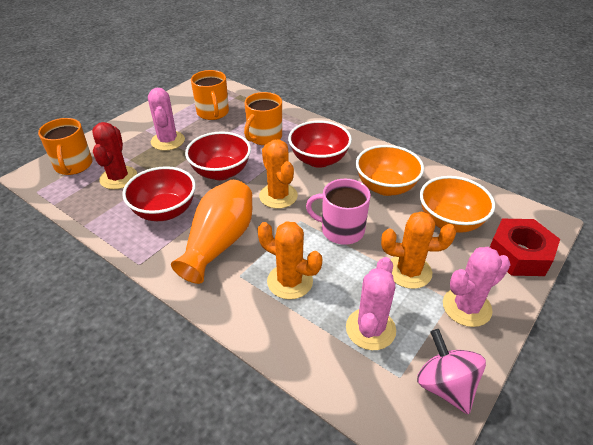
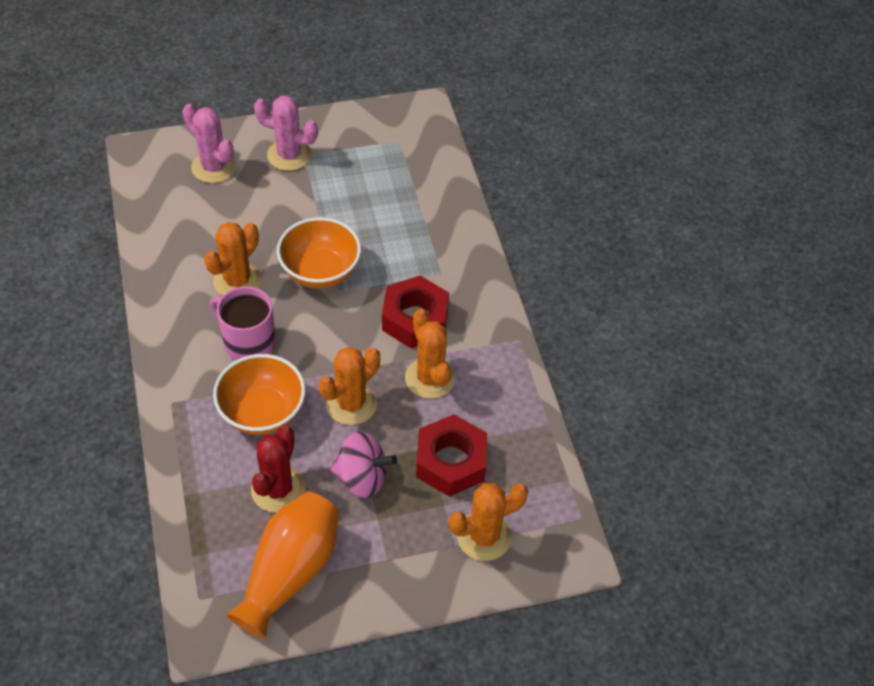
orange cactus: [257,221,322,299] [259,139,298,209] [381,212,456,289] = 3 -> [204,222,262,296] [318,347,380,425] [405,309,455,399] [449,483,528,561] = 4
orange mug: [38,118,92,175] [191,70,229,120] [244,92,282,145] = 3 -> none = 0
pink cactus: [148,88,185,151] [346,257,396,350] [443,247,510,327] = 3 -> [182,104,236,183] [254,96,318,171] = 2
red bowl: [122,166,196,221] [185,132,251,180] [288,121,352,168] = 3 -> none = 0
red nut: [490,219,560,276] = 1 -> [382,276,449,348] [416,414,487,497] = 2

